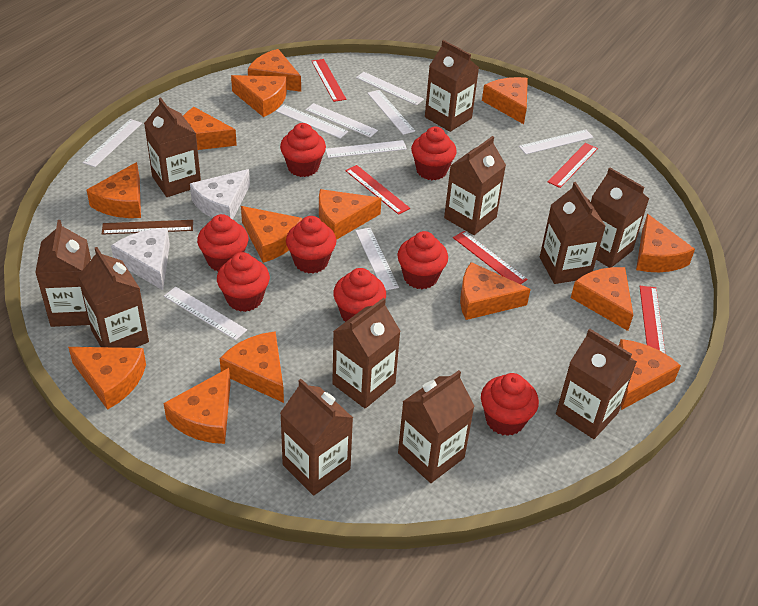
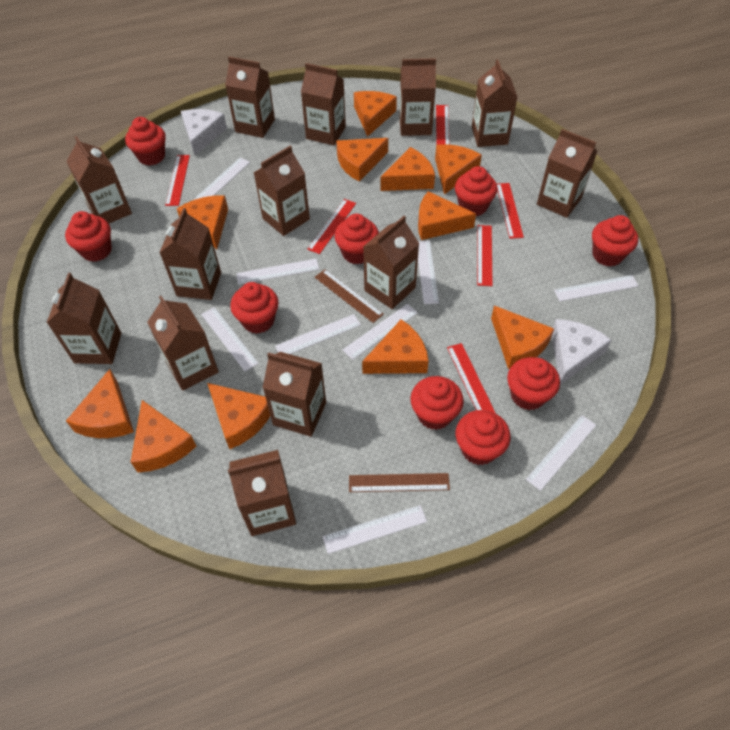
brown carton: [35,220,91,327] [78,247,149,348] [144,98,201,197] [280,379,353,496] [332,298,401,409] [398,370,475,483] [425,40,479,132] [444,136,506,235] [540,182,605,284] [556,329,637,439] [591,168,649,268] = 11 -> [47,273,121,364] [66,136,132,223] [147,296,219,391] [159,208,221,300] [225,57,275,138] [228,450,296,536] [254,146,310,236] [262,352,326,437] [301,63,346,145] [363,216,419,309] [399,58,436,136] [472,59,517,147] [537,129,598,218] = 13
brown ruler: [102,220,193,235] = 1 -> [314,269,384,323] [349,473,450,492] = 2
orange cheese: [68,347,146,410] [87,162,141,218] [164,368,231,444] [183,107,237,150] [220,331,284,403] [231,75,287,117] [241,206,302,263] [248,49,301,92] [319,189,382,240] [460,262,531,320] [482,77,528,124] [571,267,633,331] [619,339,681,410] [636,214,695,272] = 14 -> [66,369,134,438] [131,400,196,472] [177,195,228,249] [207,383,270,449] [336,138,388,182] [354,91,397,137] [362,319,429,374] [381,147,435,191] [418,191,476,240] [435,144,482,195] [491,306,554,369] = 11
red cupcake: [197,214,248,271] [217,252,270,312] [280,123,326,177] [286,216,336,273] [333,268,386,322] [397,231,448,289] [411,127,457,180] [481,373,539,436] = 8 -> [65,211,112,262] [125,117,166,166] [230,282,279,334] [334,213,379,264] [410,376,464,430] [455,166,497,216] [456,410,511,465] [507,357,560,410] [592,215,638,267] = 9
red ruler: [311,59,346,102] [345,165,410,215] [453,231,528,284] [548,143,598,188] [639,286,665,354] = 5 -> [165,155,190,206] [307,199,356,254] [436,105,449,145] [447,343,495,413] [477,225,493,286] [497,183,524,239] = 6

